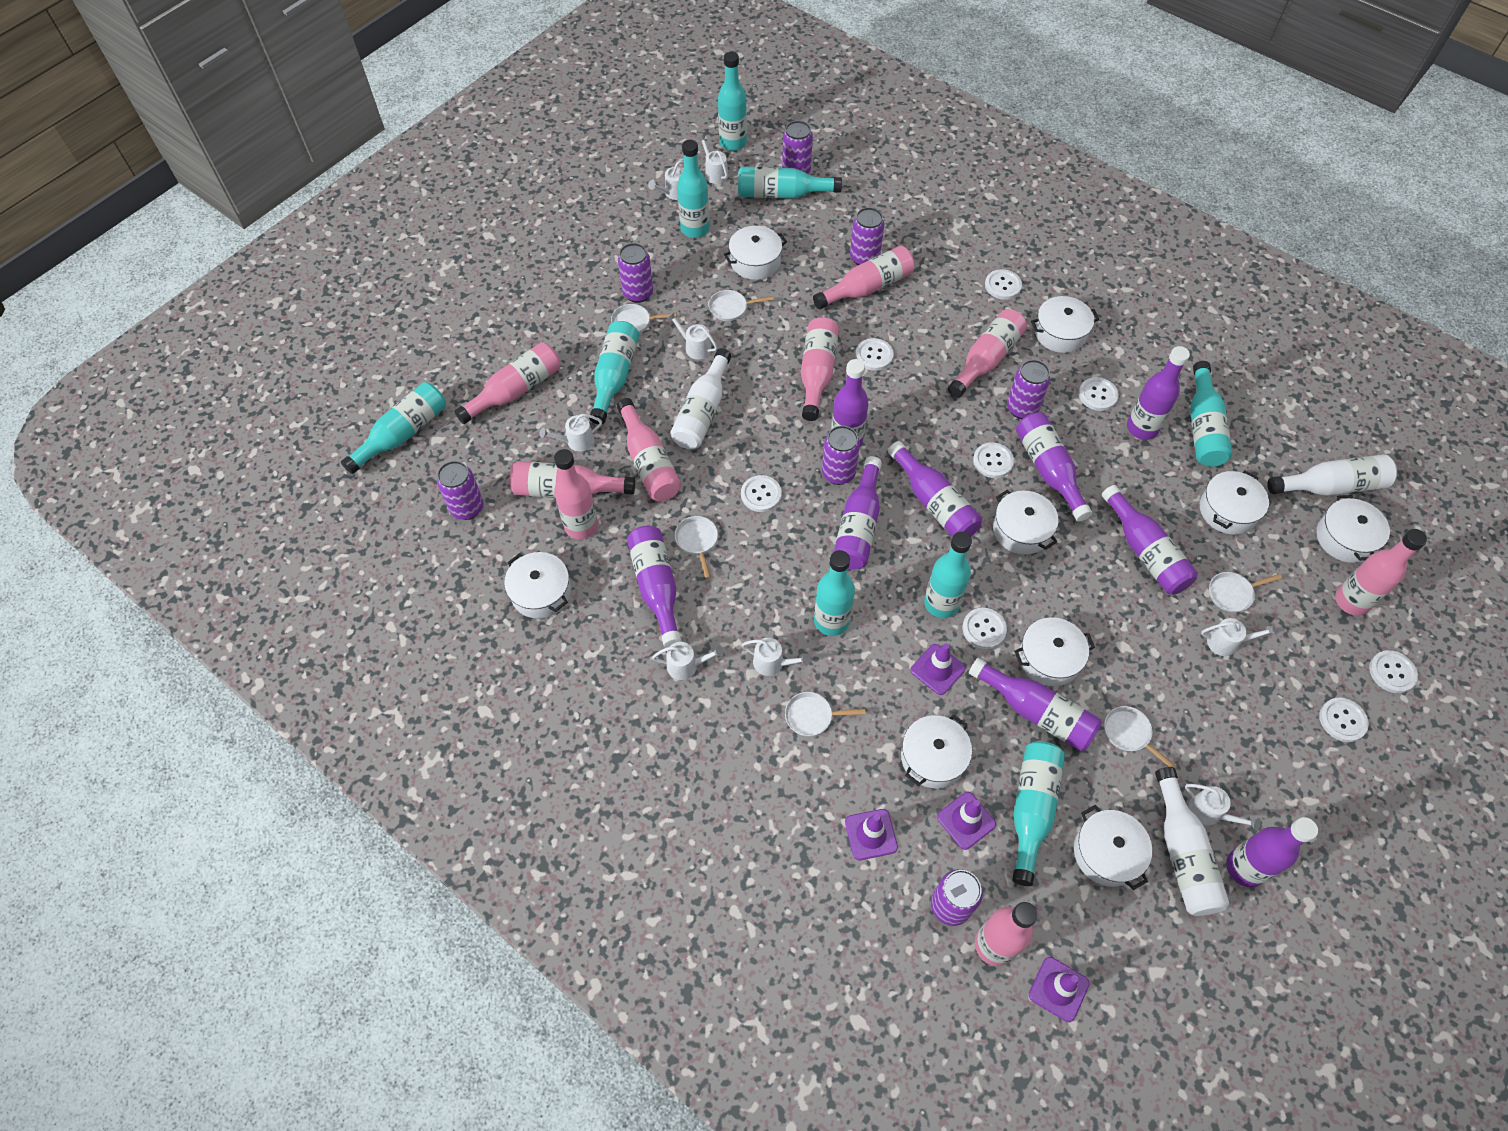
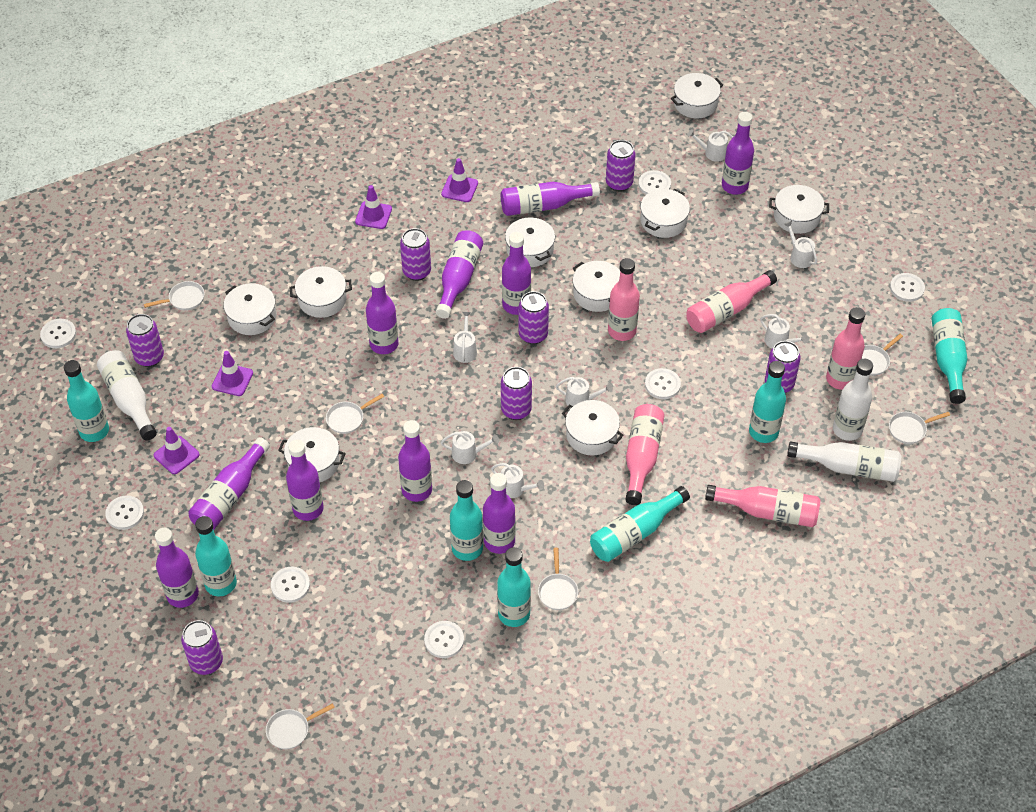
pink bottle: [454,342,561,424] [510,461,635,498] [554,449,598,539] [617,398,681,501] [801,317,839,421] [813,246,915,309] [948,309,1027,398] [975,902,1038,966] [1335,529,1427,616] = 9 -> [608,258,640,341] [625,404,665,505] [686,270,777,333] [705,485,821,527] [826,307,865,390] = 5
purple bottle: [627,526,681,647] [831,359,869,447] [834,456,882,570] [888,441,982,537] [969,658,1102,751] [1016,412,1092,522] [1102,485,1198,595] [1127,346,1190,440] [1226,817,1318,888] = 9 -> [155,528,199,608] [188,437,270,530] [286,439,324,521] [366,272,399,354] [398,420,432,502] [436,230,483,319] [483,473,515,554] [501,182,600,216] [502,232,531,315] [722,112,754,195] = 10
turquoise bottle: [341,382,446,474] [589,321,639,424] [677,140,709,238] [718,52,747,151] [738,167,842,199] [814,550,855,636] [924,532,972,618] [1012,741,1065,886] [1190,361,1232,467] = 9 -> [64,360,109,442] [195,516,237,597] [450,480,483,561] [497,547,531,627] [590,486,690,562] [749,361,786,443] [931,308,967,404] = 7
white button: [741,475,782,512] [855,338,894,371] [962,608,1007,649] [973,442,1014,478] [985,269,1022,300] [1079,377,1119,411] [1319,698,1369,742] [1369,650,1418,693] = 8 -> [40,319,76,348] [105,495,144,530] [271,567,310,603] [424,621,464,658] [638,170,671,195] [645,368,681,399] [890,273,925,302] = 7
white watering can: [539,414,602,451] [648,161,684,200] [652,642,723,680] [667,312,717,360] [698,134,728,184] [742,638,810,676] [1185,784,1261,831] [1201,618,1277,656] = 8 -> [441,431,499,464] [453,312,477,363] [491,463,544,498] [556,377,613,406] [687,129,733,162] [760,314,809,348] [784,221,817,268] = 7

